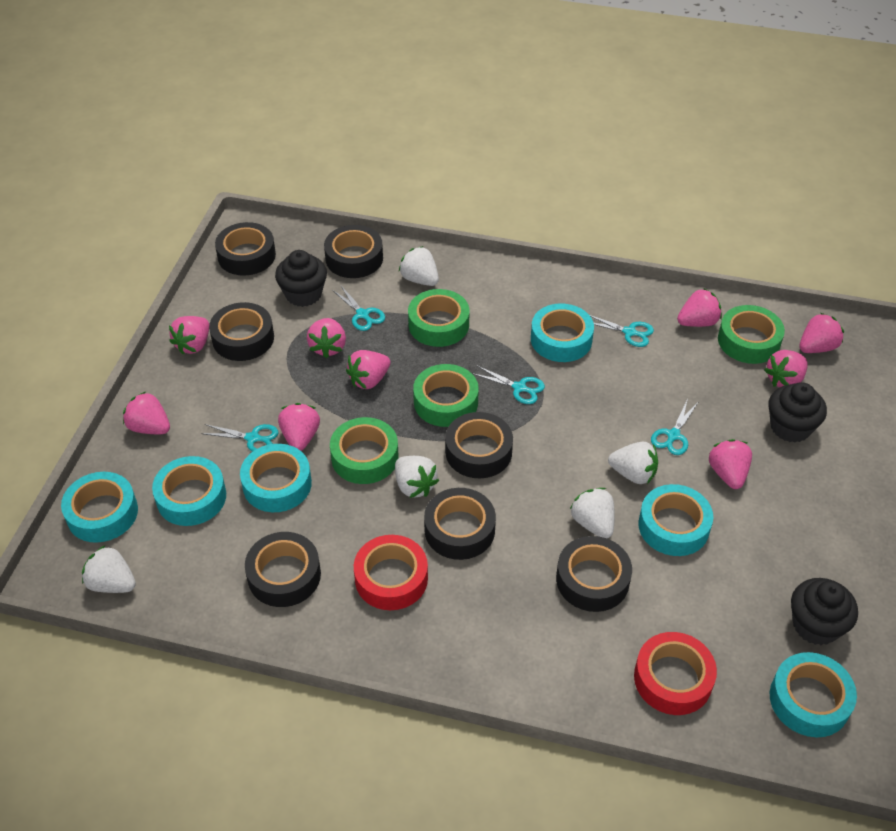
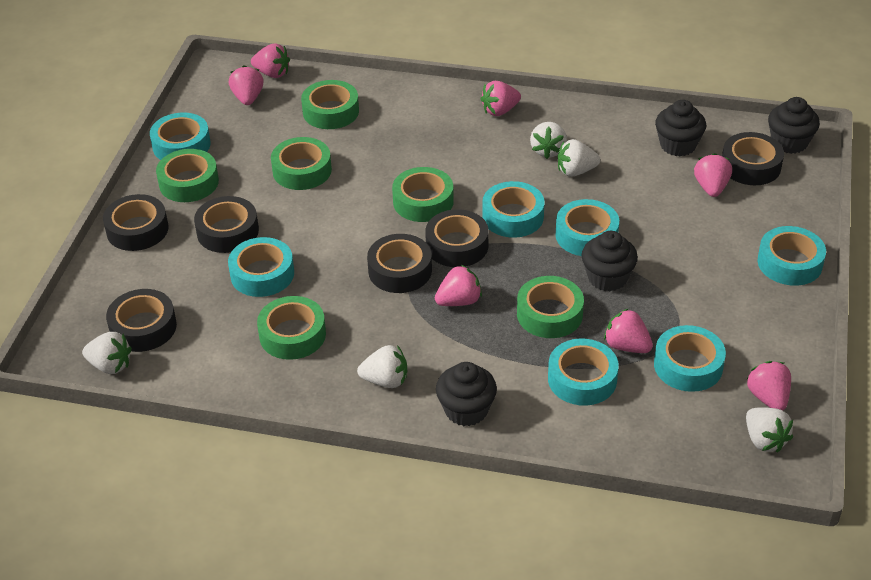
black cupcake: [275,250,327,307] [769,382,827,443] [791,578,858,645] = 3 -> [436,362,497,426] [582,231,638,291] [655,100,706,157] [768,97,820,154] = 4
black tape: [209,302,274,361] [215,222,276,276] [245,532,321,607] [324,225,383,278] [424,488,496,560] [445,412,513,478] [556,536,632,612] = 7 -> [103,194,168,251] [106,289,177,352] [194,196,259,253] [367,234,432,293] [425,209,489,267] [722,132,784,185] = 6
green tape: [330,417,398,484] [408,289,469,347] [413,364,479,427] [718,305,785,364] = 4 -> [156,149,219,202] [257,296,326,360] [271,137,332,190] [301,80,359,129] [392,167,454,222] [517,276,584,338] = 6
pink strawberry: [123,392,170,434] [169,316,209,354] [278,403,320,451] [307,318,346,358] [346,350,390,389] [677,288,722,327] [709,439,752,489] [765,350,807,387] [799,313,844,353] = 9 -> [229,65,264,105] [251,43,290,78] [435,265,482,306] [481,81,521,116] [604,308,653,353] [694,153,732,197] [746,361,791,411] = 7
red tape: [354,535,428,610] [634,632,717,715] = 2 -> none = 0
turquoise scissors: [201,424,279,452] [332,286,385,331] [472,366,545,404] [590,315,654,347] [651,399,698,455] = 5 -> none = 0
turquoise tape: [61,472,138,543] [152,456,226,526] [240,444,312,512] [531,304,594,362] [638,484,713,556] [770,652,857,737] = 6 -> [150,113,211,160] [228,237,294,297] [482,181,544,238] [548,339,619,406] [555,199,619,256] [654,325,726,392] [758,226,826,286] = 7

